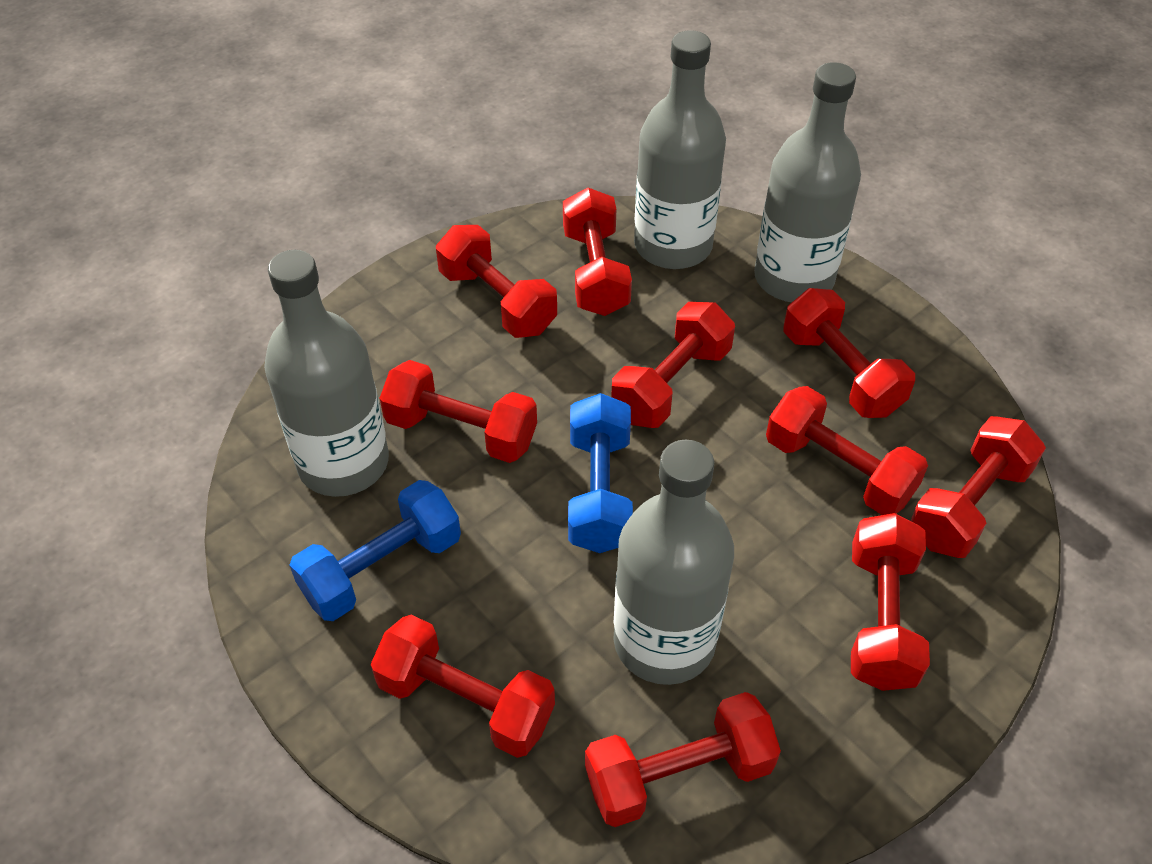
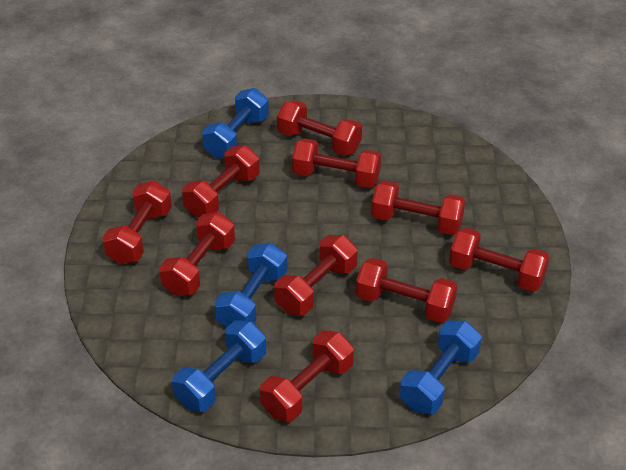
blue dumbbell: [290,480,461,621] [568,393,633,553] = 2 -> [172,320,266,412] [202,88,269,158] [215,243,287,328] [400,320,482,414] = 4
grey bottle: [264,250,389,497] [613,440,734,685] [634,30,726,269] [754,62,861,302] = 4 -> none = 0

